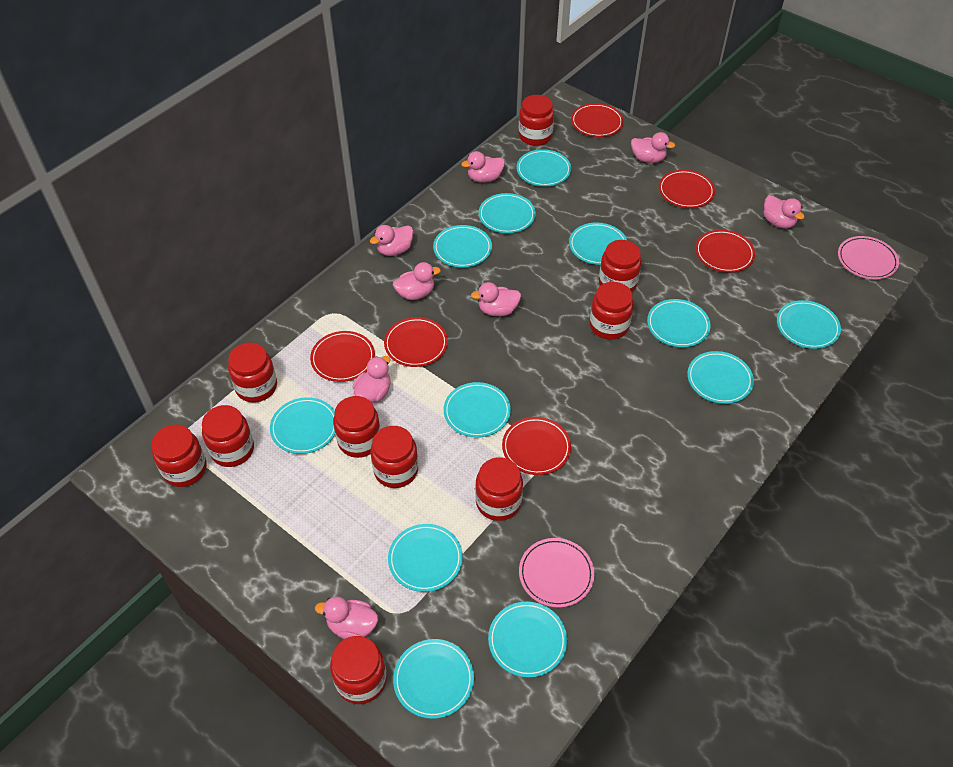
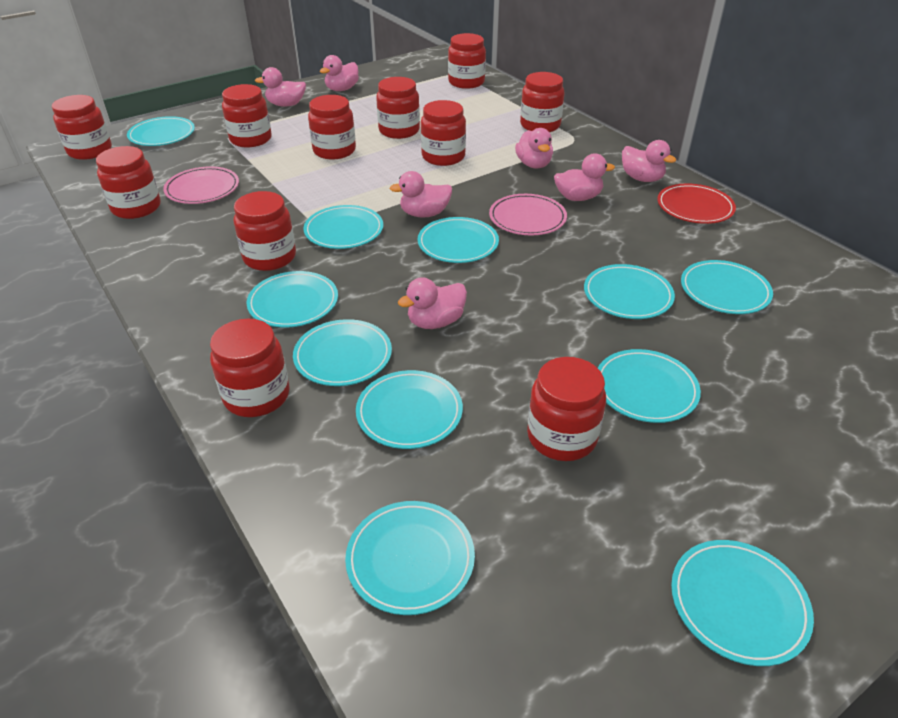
pink duck: [315,597,378,639] [353,356,390,403] [370,225,413,256] [393,262,441,300] [461,151,505,183] [471,282,521,316] [631,132,675,163] [763,195,804,228] = 8 -> [255,67,306,106] [320,55,359,91] [390,171,452,218] [398,277,467,329] [515,128,553,168] [554,153,615,201] [622,140,676,182] = 7
red jar: [151,425,207,487] [202,405,254,467] [228,343,277,402] [330,636,387,704] [333,396,381,458] [371,426,418,488] [475,457,523,521] [519,95,554,146] [589,282,634,340] [599,240,642,292] = 10 -> [52,95,112,160] [96,146,160,219] [210,319,289,417] [222,84,272,147] [234,191,296,271] [308,95,356,159] [376,77,420,139] [421,100,466,166] [448,33,486,89] [520,72,564,132] [527,357,606,461] = 11
red plate: [310,331,375,382] [384,317,448,367] [502,417,571,475] [571,103,624,137] [659,170,715,208] [695,230,755,273] = 6 -> [657,184,736,224] = 1
turquoise plate: [270,397,335,454] [388,524,463,592] [393,639,474,719] [433,225,492,268] [444,382,511,438] [478,193,536,233] [488,602,567,678] [516,149,571,187] [569,222,627,265] [647,299,711,347] [687,351,754,404] [777,300,841,349] = 12 -> [127,116,195,146] [246,271,338,327] [293,319,392,386] [303,205,383,249] [345,501,475,615] [356,370,463,449] [418,217,499,263] [584,264,675,319] [598,349,701,423] [671,540,814,666] [681,260,773,314] = 11

